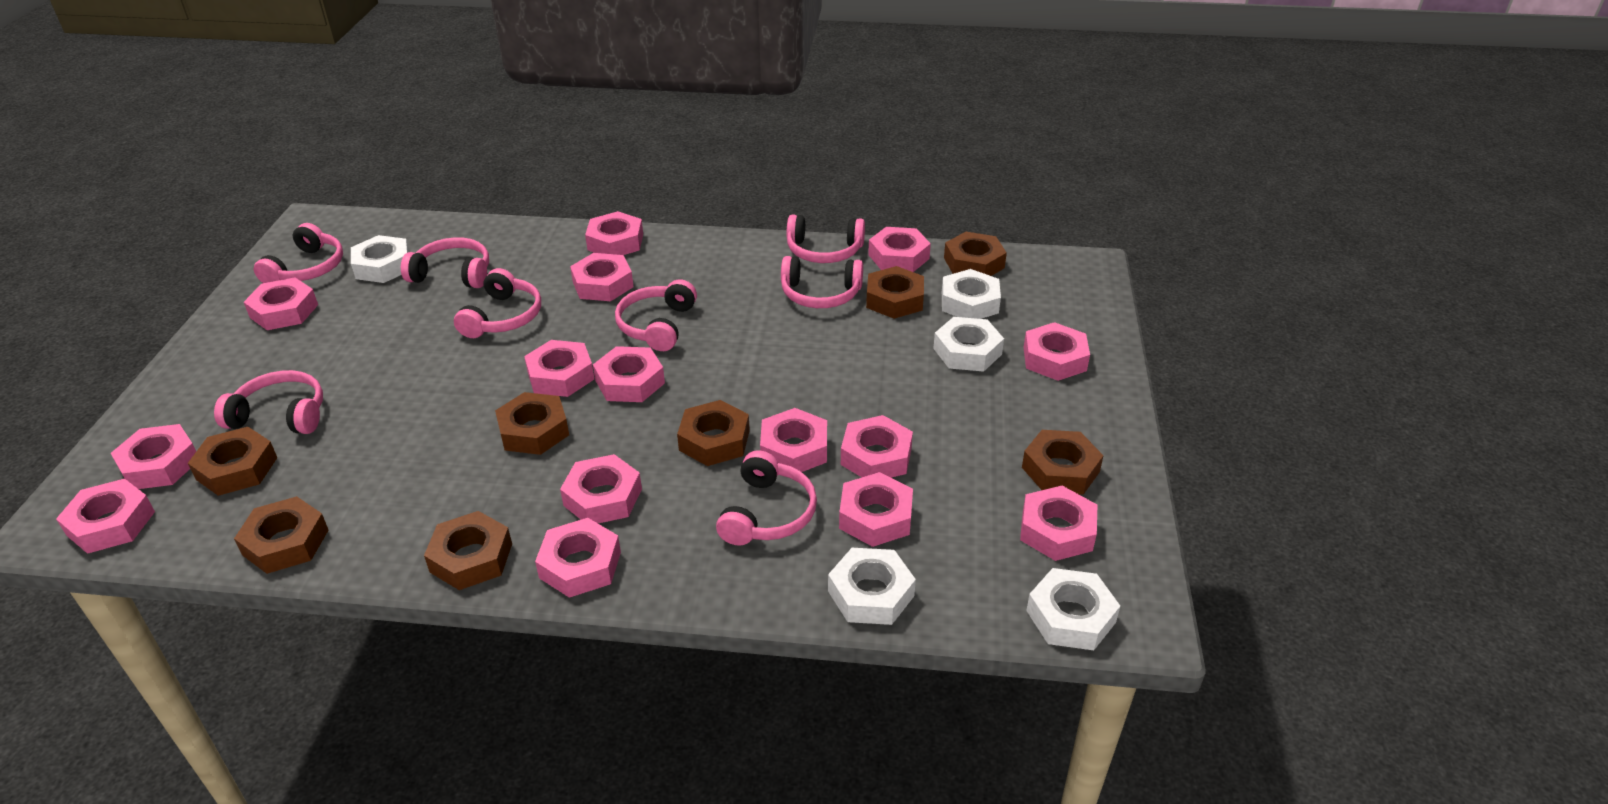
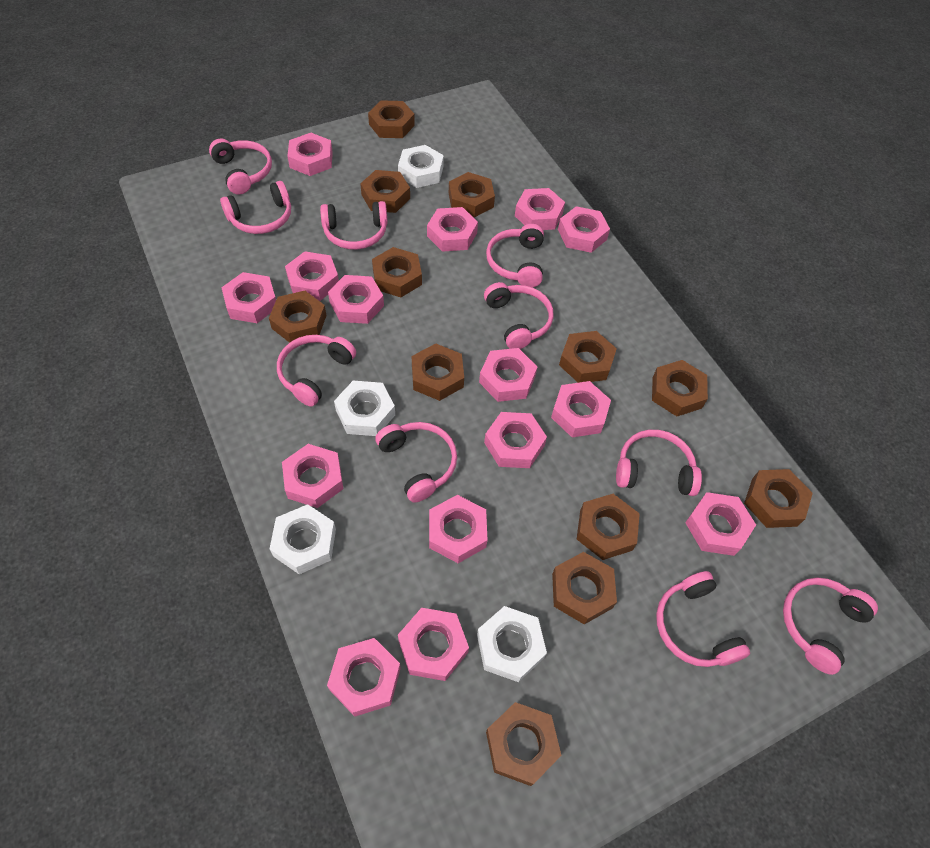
brown nut: [188,427,277,496] [234,496,328,574] [424,511,512,590] [495,392,569,455] [677,400,750,466] [866,266,924,319] [944,232,1007,276] [1022,430,1104,495] = 8 -> [269,291,327,343] [360,170,410,213] [368,100,415,138] [372,247,422,297] [412,343,464,401] [449,172,495,217] [486,702,562,786] [552,552,617,624] [559,331,617,383] [577,494,640,560] [652,360,708,416] [744,469,813,528] = 12
pink headphones: [214,370,323,434] [254,223,343,283] [401,237,489,288] [454,268,541,338] [615,279,697,351] [716,450,817,546] [781,256,863,308] [787,214,865,263] = 8 -> [209,138,272,194] [220,181,291,234] [277,335,356,407] [320,201,388,250] [375,422,457,503] [484,282,553,349] [486,224,544,287] [616,430,702,496] [656,571,750,667] [783,578,878,675] = 10
white nut: [351,235,410,283] [828,548,916,625] [933,317,1004,372] [942,269,1001,319] [1026,568,1120,650] = 5 -> [270,504,336,574] [334,381,395,436] [398,145,444,188] [477,606,547,682] = 4

